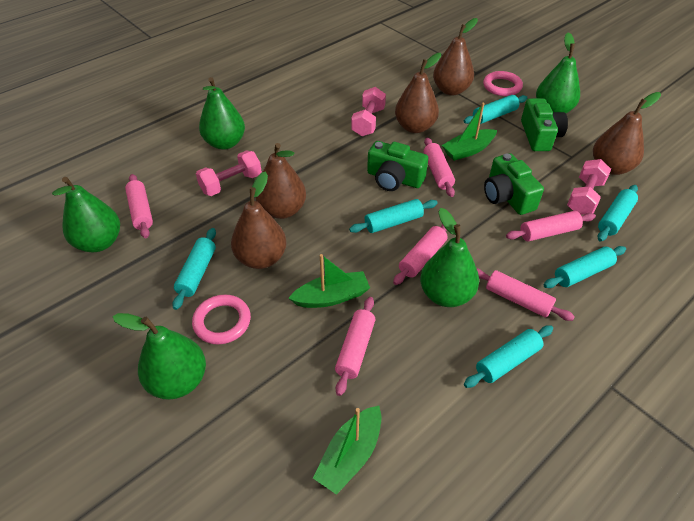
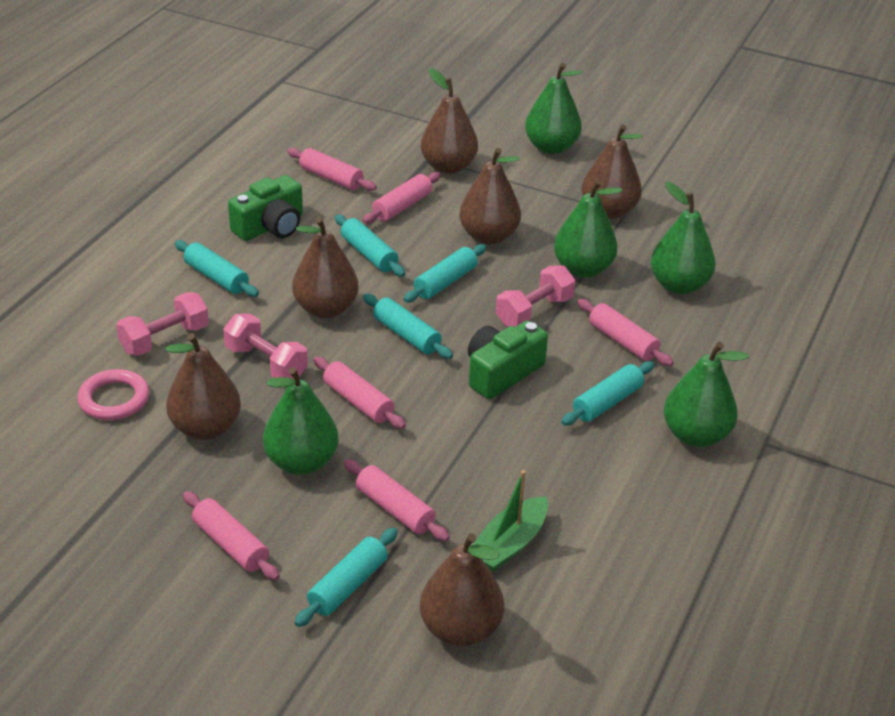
brown pear: [231,172,287,269] [255,143,306,219] [395,53,441,133] [433,18,478,96] [593,92,661,175] = 5 -> [165,333,241,440] [292,217,359,318] [420,533,504,646] [421,68,478,174] [459,148,521,244] [581,125,643,219] = 6
green boat: [288,254,370,308] [313,406,381,495] [442,103,497,161] = 3 -> [473,470,548,572] = 1
green camera: [367,141,428,191] [484,153,544,215] [521,98,568,151] = 3 -> [228,175,303,241] [468,321,548,399] = 2
pink ring: [192,295,251,344] [483,71,523,96] = 2 -> [77,369,149,420] = 1

